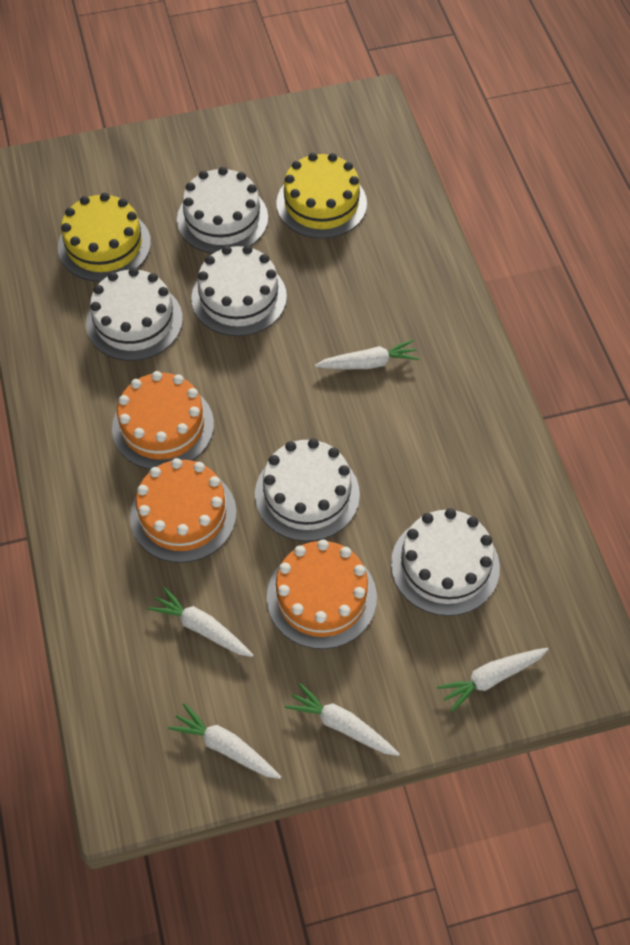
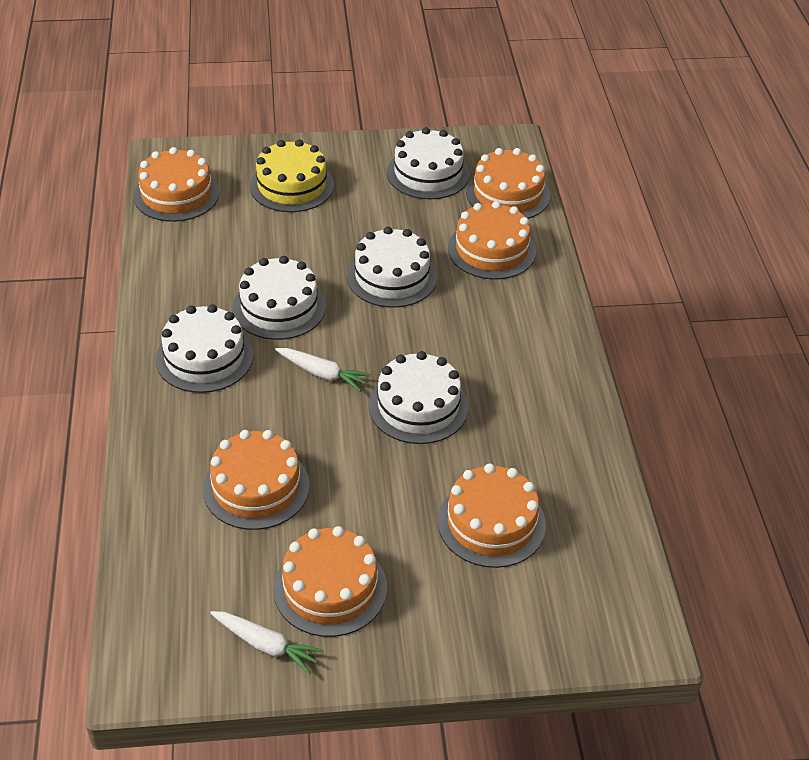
orange cake: [112,371,214,470] [130,458,237,563] [267,539,377,649] = 3 -> [133,147,220,222] [203,430,310,530] [273,526,387,637] [438,463,546,568] [448,201,536,280] [466,148,550,219] = 6
white carrot: [148,587,253,657] [168,703,281,779] [285,683,400,756] [315,340,419,369] [437,648,549,712] = 5 -> [210,611,324,674] [275,348,371,391] = 2
yellow cake: [58,193,151,282] [276,153,367,239] = 2 -> [250,139,334,212] = 1

